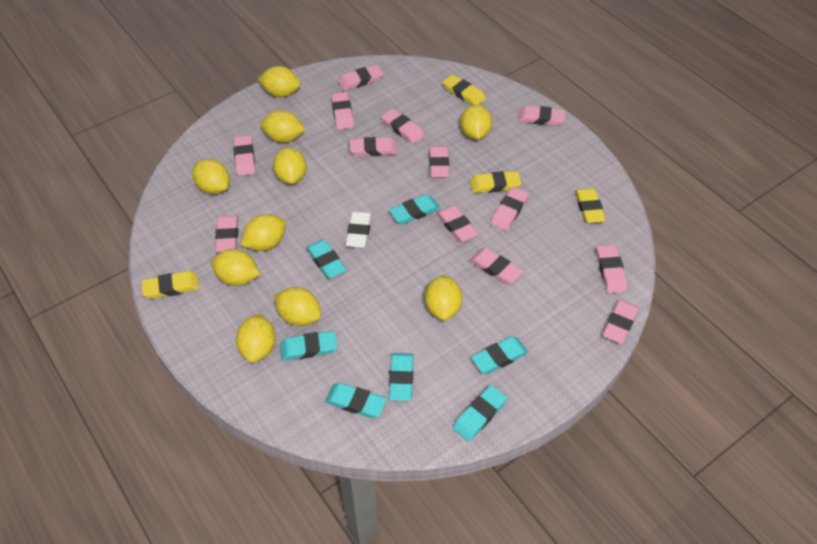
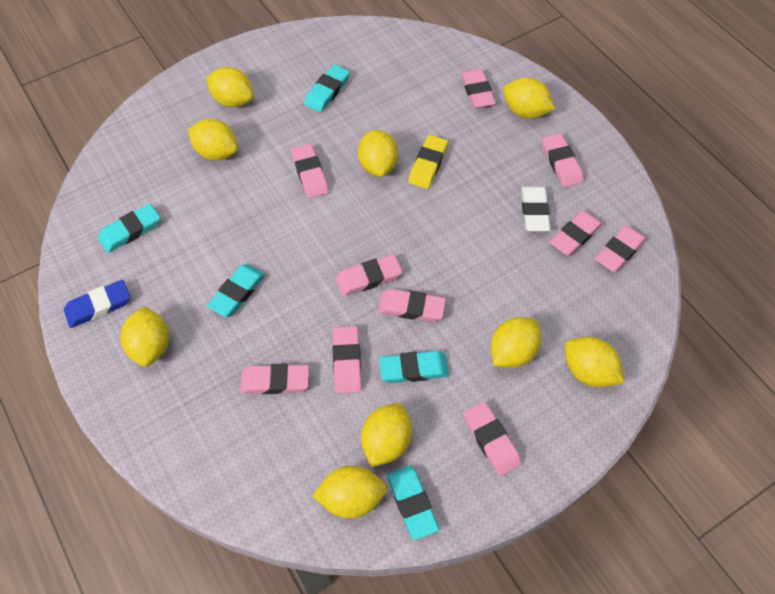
blue eraser: none = 0 -> [64,280,130,328] = 1
pink eraser: [215,216,238,252] [234,135,255,176] [331,92,354,130] [338,65,383,91] [350,137,397,156] [381,108,425,144] [429,146,449,178] [436,205,478,242] [469,248,523,284] [491,187,529,231] [518,106,566,126] [597,245,627,293] [603,300,639,344] = 13 -> [240,364,309,394] [291,144,329,198] [332,326,362,394] [335,255,402,296] [378,289,446,322] [461,69,496,108] [464,402,522,476] [542,133,583,187] [550,210,603,256] [595,225,646,272] = 10
turquoise eraser: [280,331,337,361] [306,239,347,279] [325,383,387,418] [389,194,441,224] [389,353,413,401] [453,385,507,441] [471,336,528,374] = 7 -> [98,204,160,253] [207,264,265,317] [304,64,350,112] [379,351,449,383] [387,465,439,540] = 5
yellow eraser: [142,271,199,299] [443,74,486,105] [470,171,521,193] [575,188,606,223] = 4 -> [408,135,448,189] = 1
yellow lemon: [192,159,230,194] [211,249,260,286] [236,314,276,363] [241,214,286,251] [258,66,300,97] [260,110,305,143] [273,147,307,184] [274,287,321,326] [425,275,462,321] [460,104,492,140] = 10 -> [121,307,169,367] [188,119,238,161] [207,67,253,107] [312,466,387,519] [358,130,398,177] [361,403,412,467] [491,317,542,368] [503,78,555,118] [565,337,624,387] = 9

